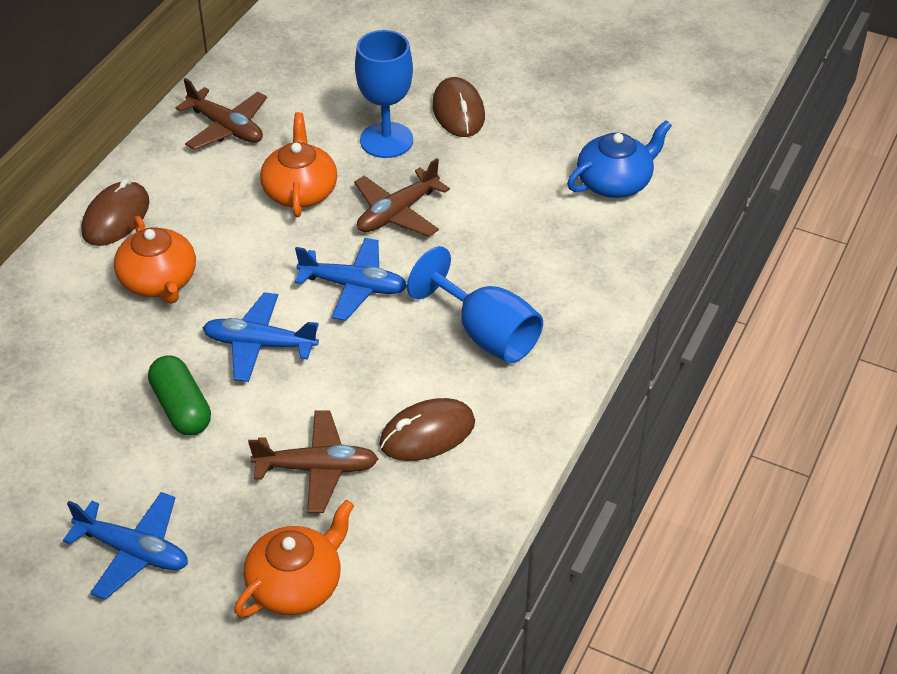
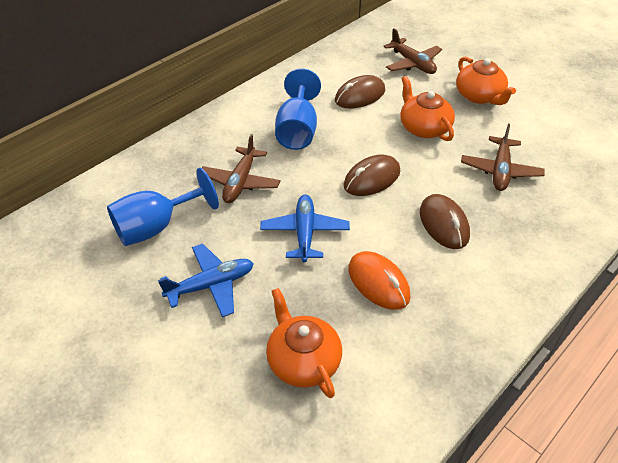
blue plane: [63,492,188,600] [203,292,319,382] [295,238,407,321] = 3 -> [158,244,254,317] [260,194,350,263] = 2
blue teapot: [567,120,672,198] = 1 -> none = 0
green capsule: [148,355,211,435] = 1 -> none = 0
orange mouse: none = 0 -> [348,251,411,310] = 1

